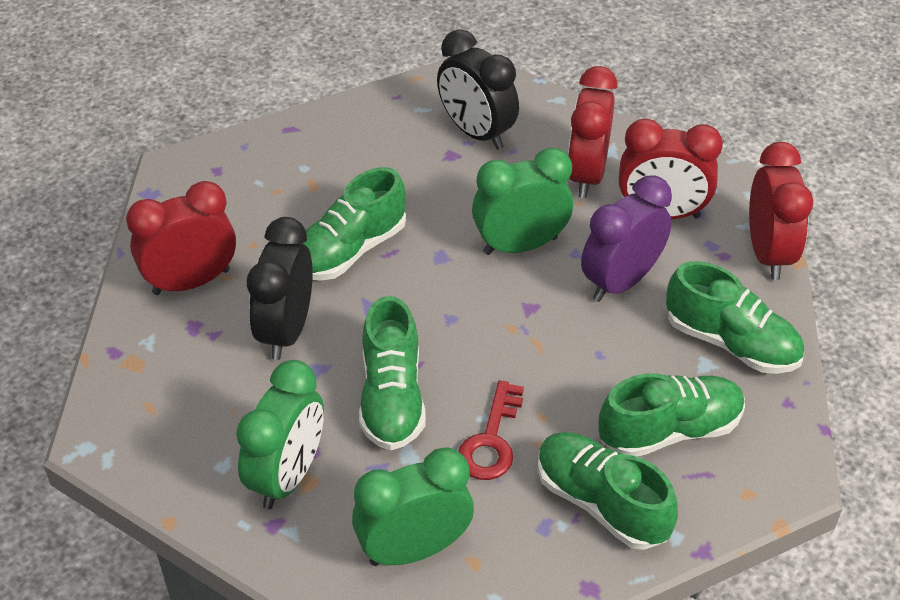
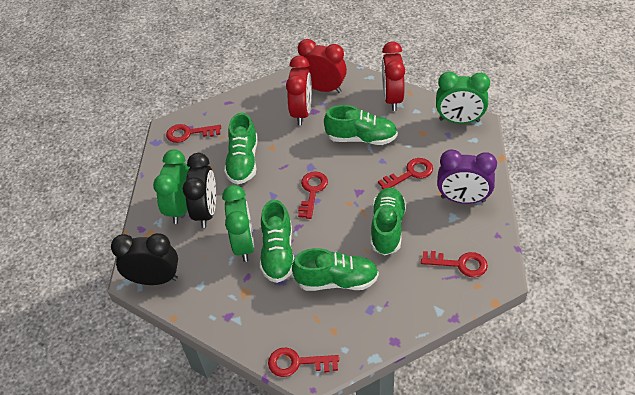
red clock: [126,181,236,295] [568,66,618,198] [619,118,723,219] [749,142,814,280] = 4 -> [286,56,312,125] [298,39,347,93] [382,42,405,111] = 3
red key: [458,380,524,480] = 1 -> [166,124,221,143] [268,348,339,377] [298,171,328,219] [378,158,433,189] [421,251,488,277] = 5

